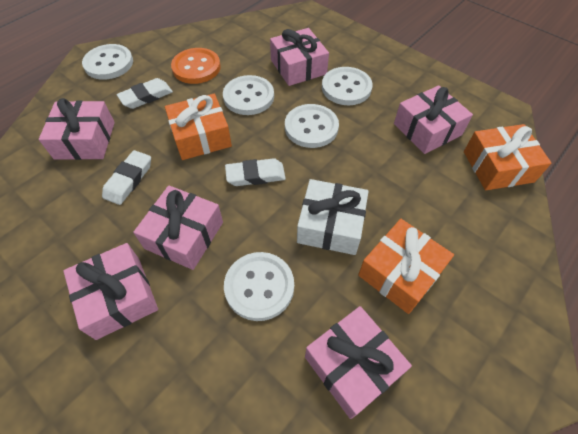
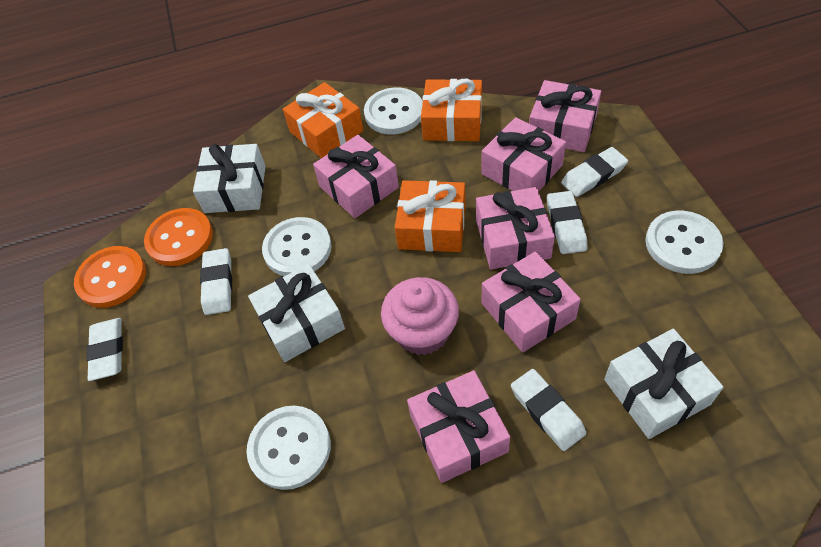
orange button: [171,48,221,84] = 1 -> [74,246,146,308] [144,208,213,266] = 2
pink cupcake: none = 0 -> [381,277,459,355] = 1
white button: [82,44,133,80] [223,75,274,115] [224,252,294,321] [285,104,339,148] [322,67,373,105] = 5 -> [246,406,331,490] [262,217,332,276] [364,87,423,134] [645,211,723,274] = 4
white eraser: [102,150,151,205] [117,78,173,109] [225,158,286,186] = 3 -> [86,318,123,381] [200,248,232,315] [511,369,586,451] [547,191,587,254] [561,147,628,197] = 5
white gift: [297,179,369,255] = 1 -> [193,144,266,213] [248,264,345,362] [604,329,724,439] = 3

